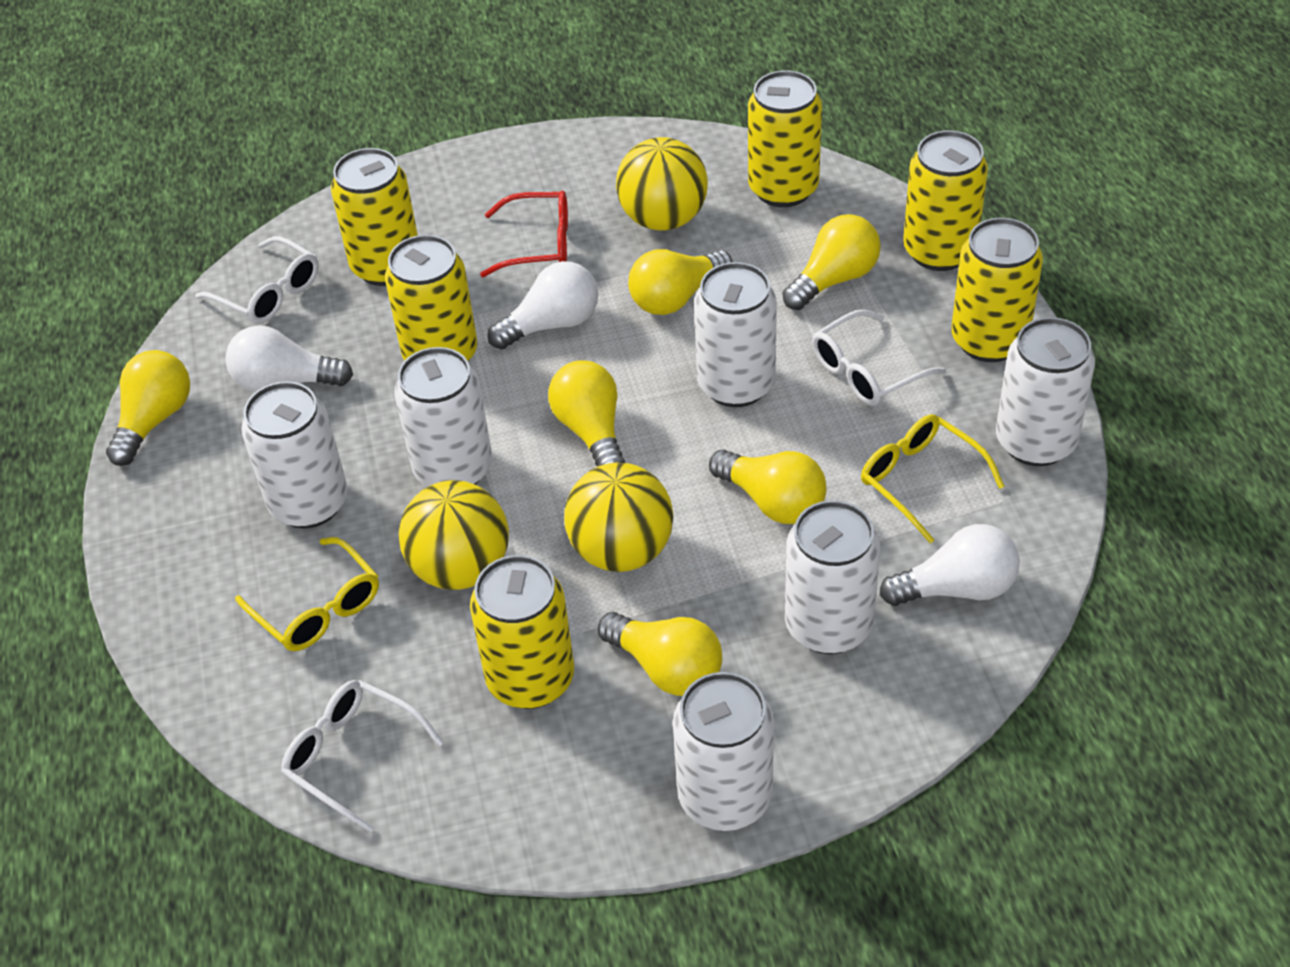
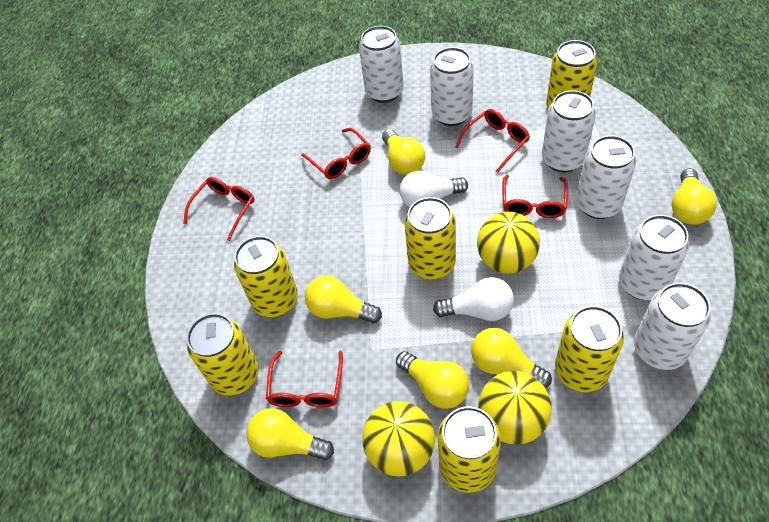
red glasses: [480,191,568,277] = 1 -> [183,177,255,241] [266,351,343,407] [301,128,371,179] [456,109,530,173] [502,175,568,218] = 5
white glasses: [195,236,319,324] [281,680,444,833] [812,310,946,406] = 3 -> none = 0
white light bulb: [225,325,353,392] [487,261,598,350] [880,524,1020,606] = 3 -> [400,171,468,207] [433,277,514,321] = 2
yellow glasses: [235,537,379,651] [861,414,1005,543] = 2 -> none = 0

